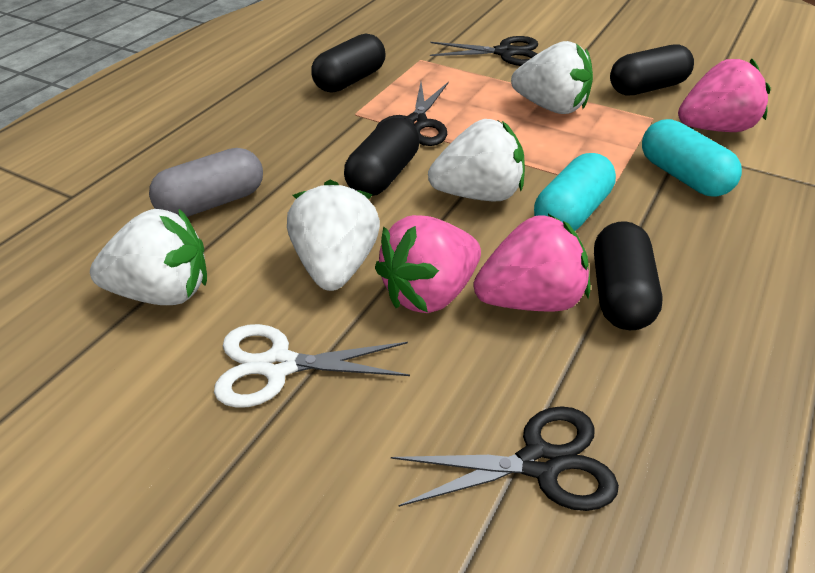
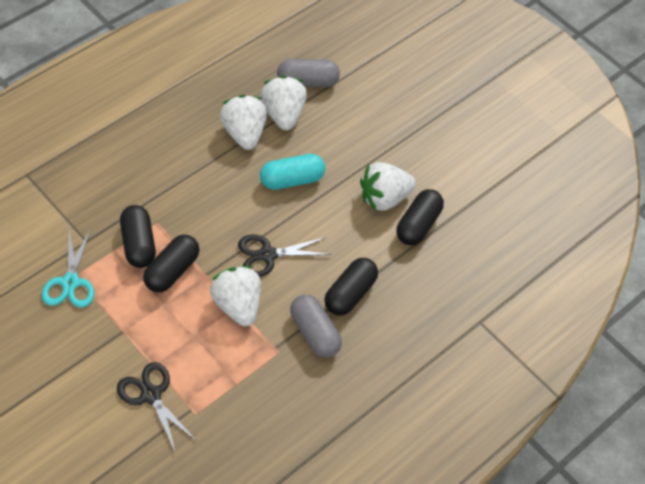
black scissors: [376,82,449,146] [391,406,619,511] [430,36,538,66] = 3 -> [117,362,196,450] [238,234,331,277] = 2
grey capsule: [149,148,263,217] = 1 -> [277,59,340,87] [290,294,342,358] = 2
pink strawberry: [375,215,481,313] [474,214,590,311] [678,59,771,132] = 3 -> none = 0
turquoise capsule: [534,153,616,231] [642,119,742,197] = 2 -> [260,154,325,190] = 1
turquoise scissors: none = 0 -> [42,229,94,308] = 1
white scissors: [214,324,410,408] = 1 -> none = 0

